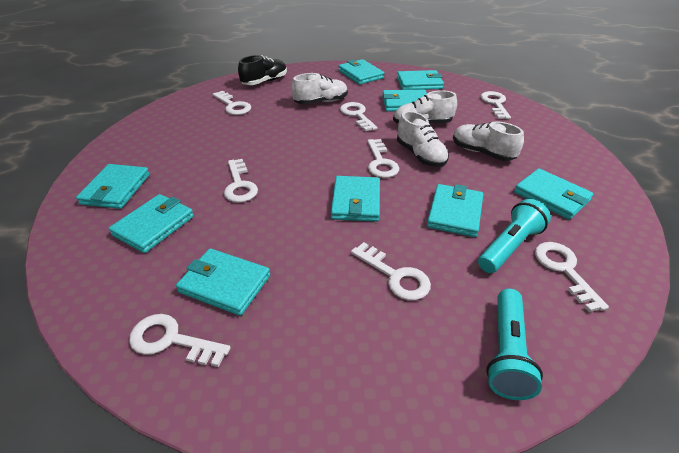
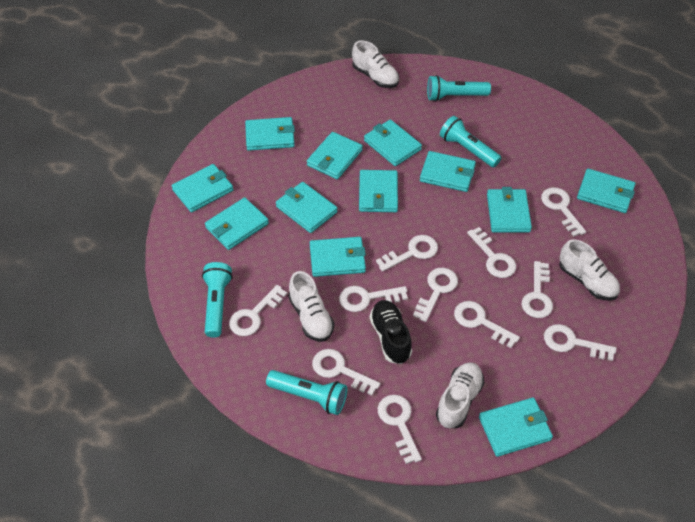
turquoise flashlight: [478,199,551,273] [486,289,543,400] = 2 -> [202,262,233,338] [266,370,347,415] [427,75,491,101] [440,116,501,167] = 4
turquoise wallet: [76,164,150,209] [109,194,194,253] [176,248,270,316] [331,176,380,222] [338,59,385,85] [382,90,427,112] [397,70,444,90] [427,184,483,237] [514,168,593,220] = 9 -> [172,164,233,213] [205,197,269,250] [245,117,295,151] [276,182,338,233] [307,132,363,179] [310,237,366,277] [359,170,398,212] [364,120,422,166] [420,151,476,192] [479,398,553,457] [487,187,532,233] [577,169,635,213] = 12
white key: [129,314,231,367] [213,91,251,115] [224,159,258,203] [340,102,377,131] [351,242,431,300] [367,139,399,178] [480,91,511,119] [535,242,609,312] = 8 -> [229,285,287,336] [312,349,380,396] [339,286,408,312] [376,235,438,272] [378,395,422,464] [413,268,458,322] [454,301,520,348] [467,227,516,278] [522,261,553,318] [541,187,586,236] [544,324,616,361] = 11

